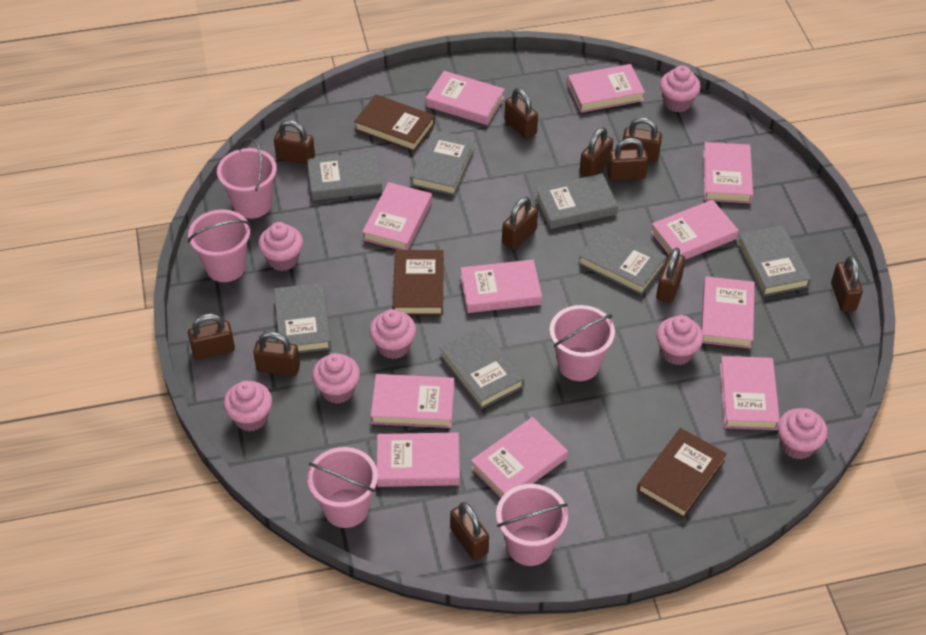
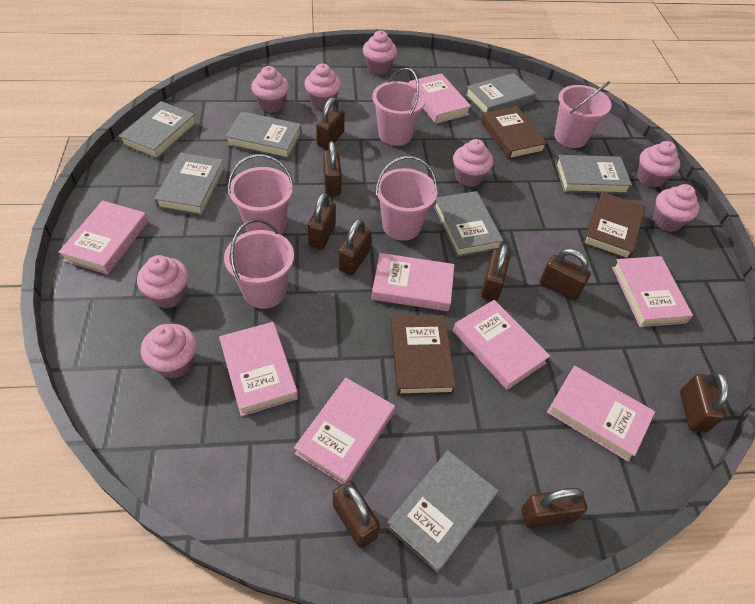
brown padlock: [188,313,235,360] [253,332,300,376] [274,120,315,165] [450,502,489,560] [502,197,538,249] [505,88,538,139] [580,127,613,177] [607,138,648,181] [621,118,662,162] [656,247,685,303] [831,256,863,312] = 11 -> [308,192,336,249] [316,97,345,149] [323,141,342,196] [333,481,380,548] [338,219,372,276] [481,244,510,301] [521,488,587,528] [540,249,591,300] [680,372,729,432] = 9
pink book: [362,182,432,250] [371,374,454,428] [377,432,460,487] [426,71,505,125] [460,260,542,313] [471,417,568,498] [568,64,645,113] [651,199,739,260] [701,276,755,349] [703,142,753,203] [720,356,780,430] = 11 -> [58,201,148,274] [219,322,298,416] [294,378,395,484] [372,253,454,311] [409,73,471,124] [453,300,550,390] [547,366,655,462] [612,256,693,327] = 8
pink cupcake: [223,381,272,432] [258,222,303,271] [312,353,360,404] [369,309,416,359] [656,315,704,365] [660,65,701,112] [778,408,828,460] = 7 -> [137,255,188,308] [141,324,196,378] [251,66,289,113] [304,64,341,110] [363,30,397,75] [453,139,493,187] [637,141,680,188] [653,184,700,232] = 8

